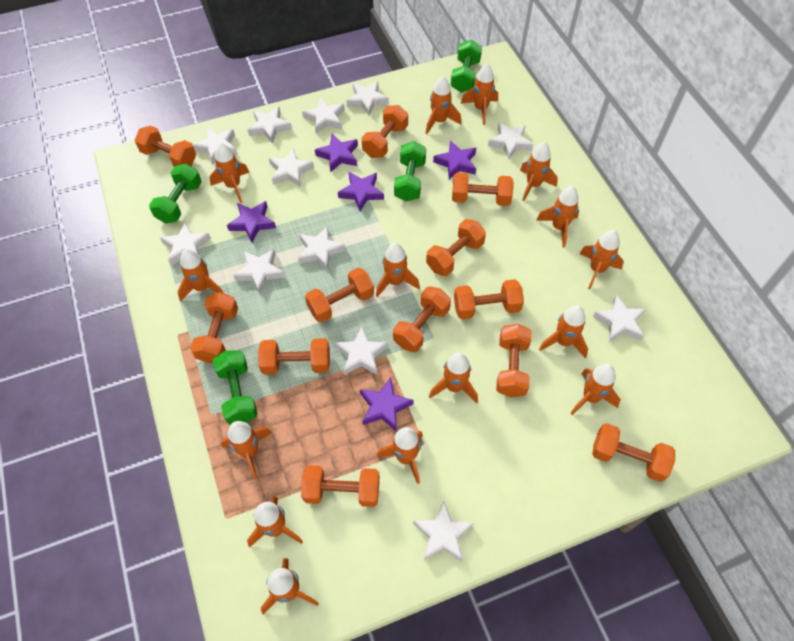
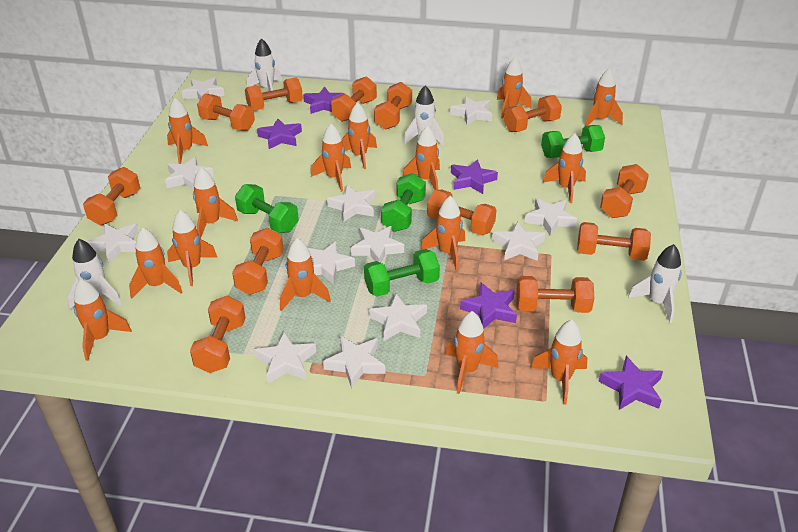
white rocket: none = 0 -> [67,239,122,309] [247,38,282,99] [404,85,444,145] [628,244,682,323] = 4

